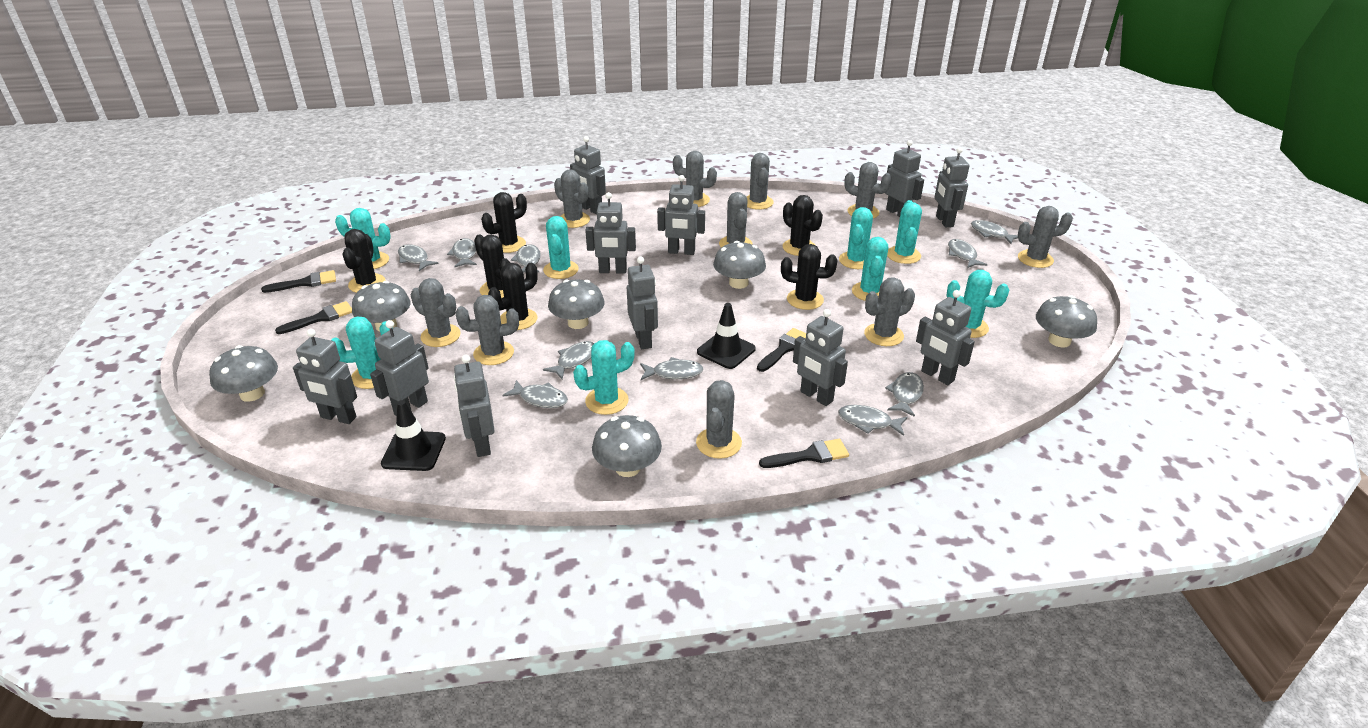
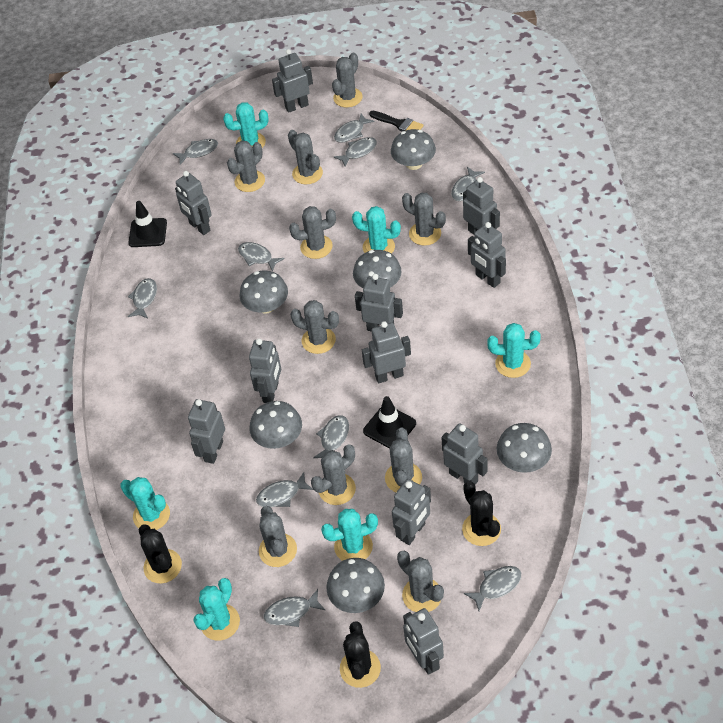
black brush: [261,270,336,293] [275,301,352,334] [757,328,806,372] [759,439,849,468] = 4 -> [369,111,423,131] = 1
black cactus: [343,229,386,293] [474,234,510,298] [481,192,527,253] [488,263,538,330] [781,244,837,310] [782,195,823,256] = 6 -> [138,525,182,584] [340,621,381,688] [462,481,501,546] = 3
turquoise cactus: [331,317,393,389] [335,208,391,269] [543,216,579,279] [573,340,635,415] [839,207,873,269] [852,237,888,301] [887,200,922,264] [947,270,1009,338] = 8 -> [120,477,170,530] [193,578,240,641] [223,102,269,148] [321,509,378,561] [352,206,401,254] [487,323,541,378] = 6

